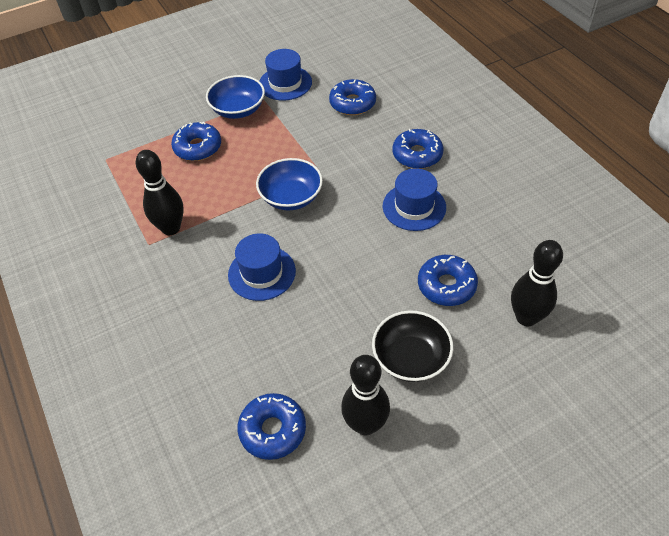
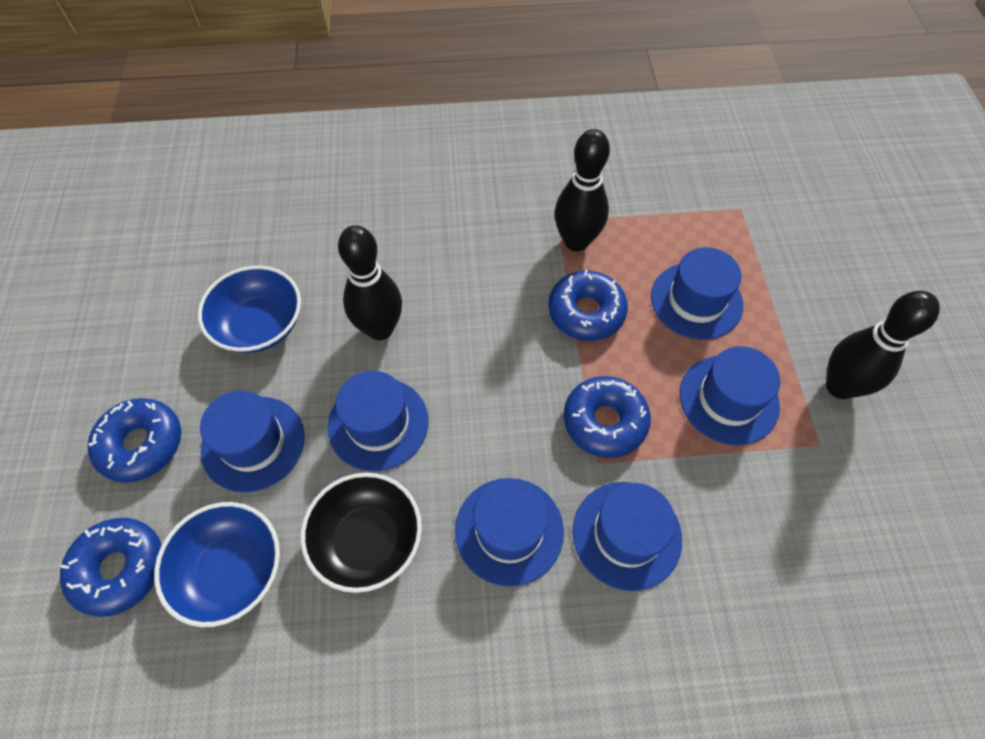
blue donut: [171,122,221,161] [237,393,306,460] [329,79,376,115] [392,129,443,169] [418,255,478,306] = 5 -> [60,518,161,617] [88,398,181,483] [548,270,628,341] [563,376,651,458] = 4
blue hat: [228,233,296,301] [260,49,312,101] [383,168,446,231] = 3 -> [200,390,305,493] [327,371,429,471] [455,478,564,587] [573,482,682,591] [651,247,743,340] [680,346,780,445] = 6

